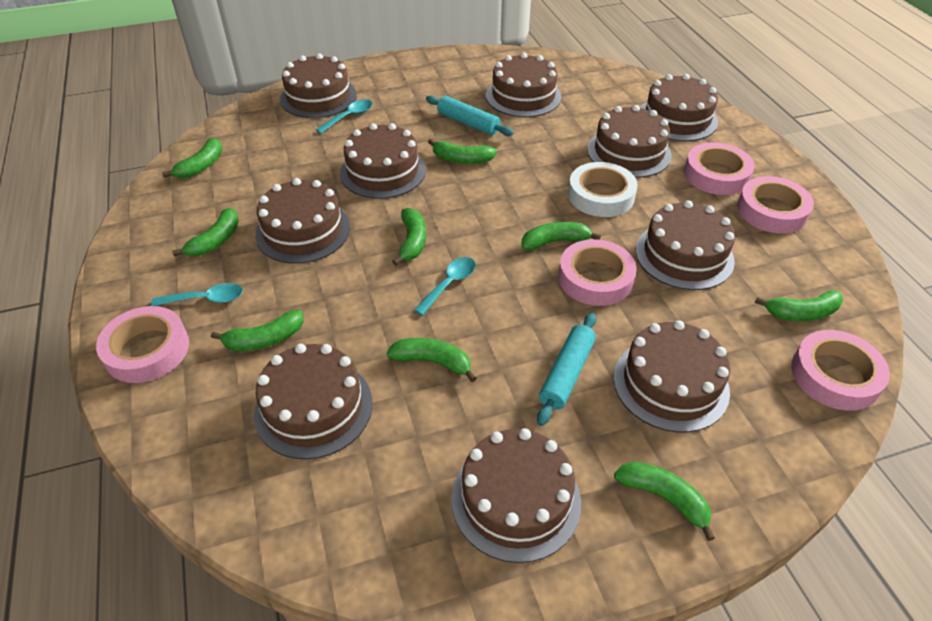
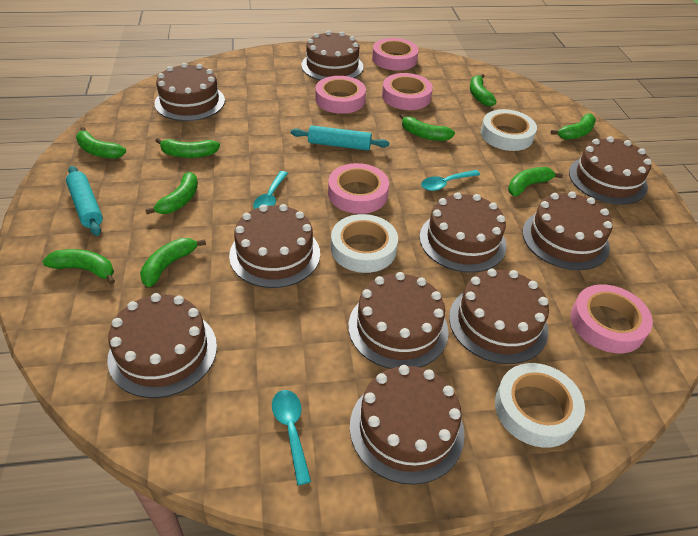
white tape: [568,162,638,217] = 1 -> [331,214,398,273] [481,109,537,151] [495,363,585,448] = 3

